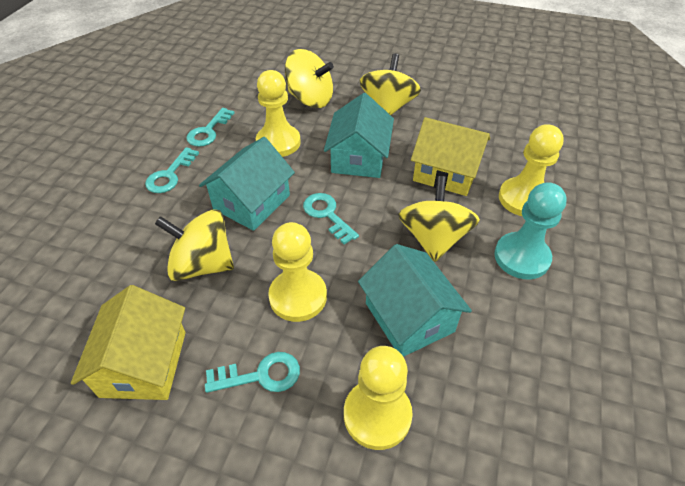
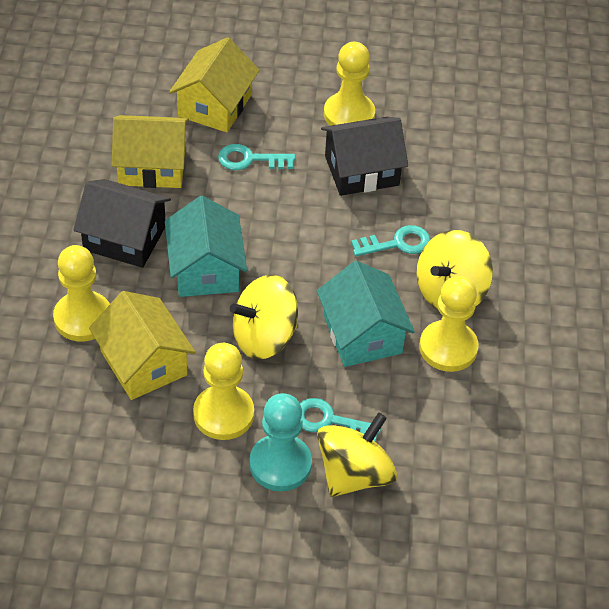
black house: none = 0 -> [73,179,171,268] [321,117,408,196] = 2
turquoise house: [199,137,295,231] [324,93,394,178] [358,244,472,357] = 3 -> [165,196,247,297] [317,261,415,367] = 2
turquoise key: [145,147,199,193] [186,108,234,147] [205,352,300,393] [303,193,359,245] = 4 -> [218,144,295,170] [300,398,381,441] [351,225,430,256] = 3
yellow house: [71,285,186,400] [411,117,490,196] = 2 -> [89,291,195,400] [112,115,189,188] [169,37,260,132] = 3
yellow spinning top: [155,209,234,281] [285,49,334,108] [360,53,421,115] [398,176,480,262] = 4 -> [230,274,298,360] [317,412,397,497] [417,230,493,310] = 3

